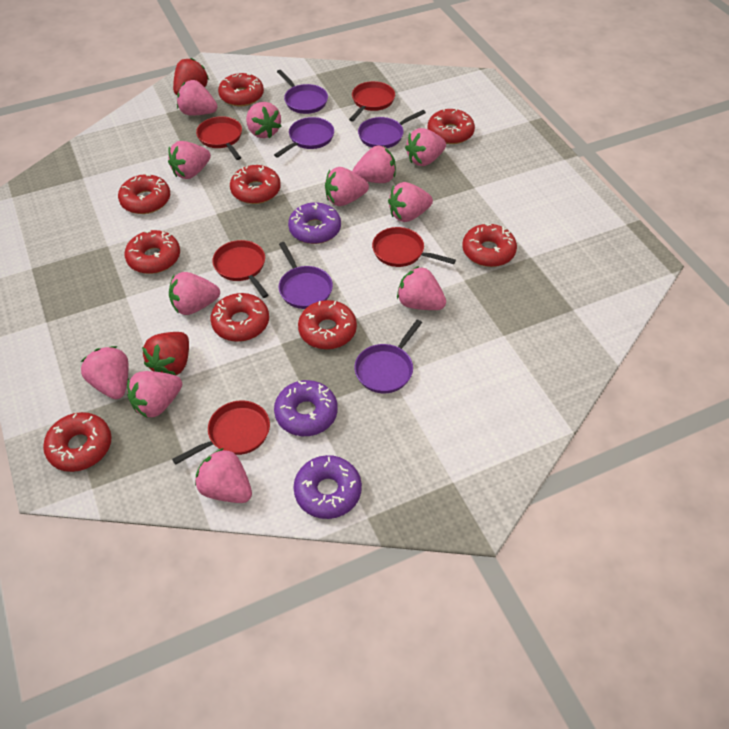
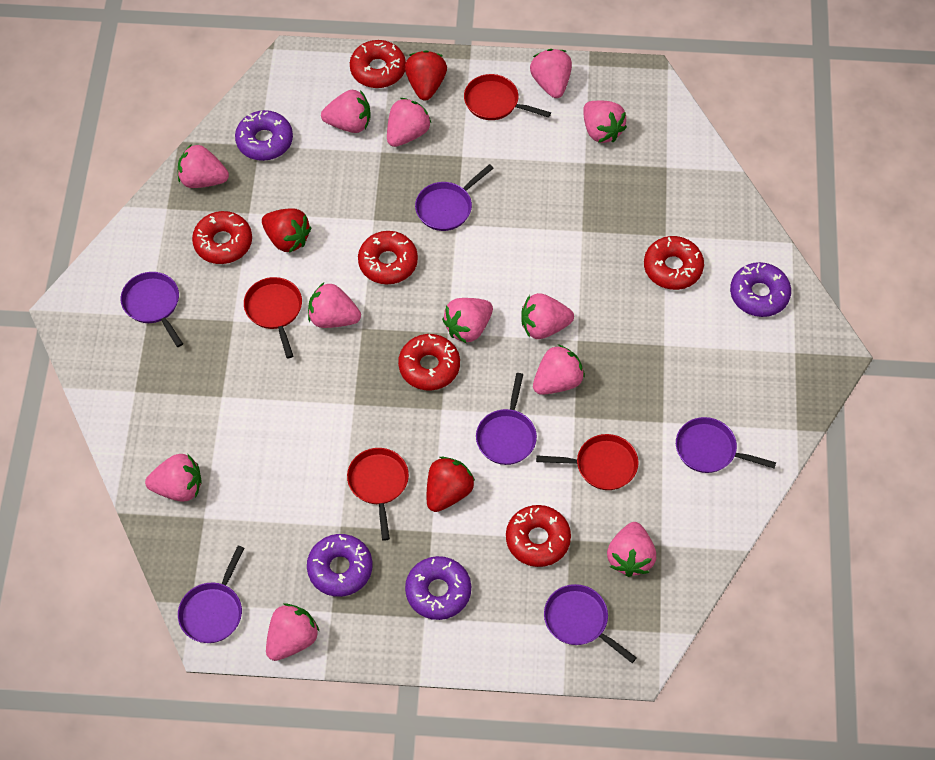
purple donut: [274,380,338,436] [288,202,341,244] [293,455,362,519] = 3 -> [235,110,293,161] [307,534,373,597] [405,556,471,620] [730,262,791,317] = 4
purple pan: [274,117,334,158] [277,70,328,114] [279,242,333,309] [354,320,422,393] [358,110,426,148] = 5 -> [121,272,183,347] [178,546,244,643] [415,164,494,231] [476,373,537,465] [544,584,637,663] [676,417,776,473] = 6
red donut: [43,412,112,472] [118,173,170,214] [125,230,180,274] [210,293,269,342] [218,72,264,107] [230,165,281,204] [298,300,357,349] [427,108,475,144] [462,223,517,267] = 9 -> [192,211,252,264] [350,40,406,88] [358,231,418,284] [398,334,460,390] [506,505,571,567] [644,236,704,290] = 6
red pan: [172,400,270,465] [196,116,242,160] [212,240,269,298] [349,81,395,122] [372,227,456,267] = 5 -> [244,277,302,358] [347,448,409,541] [464,74,551,120] [536,434,639,490] = 4
red strawberry: [142,332,189,375] [173,58,209,95] = 2 -> [262,209,311,253] [405,51,447,100] [427,457,475,512] = 3

